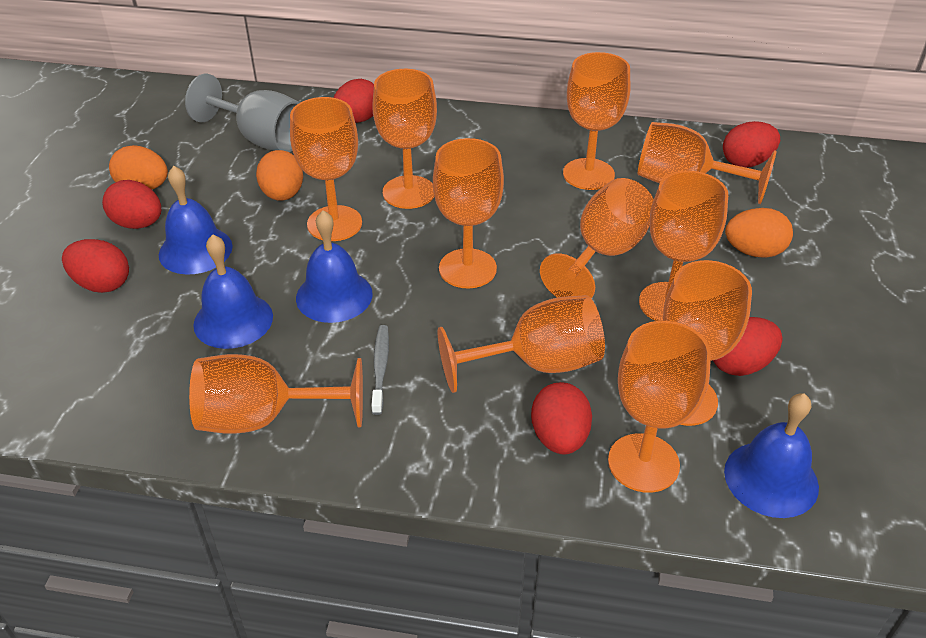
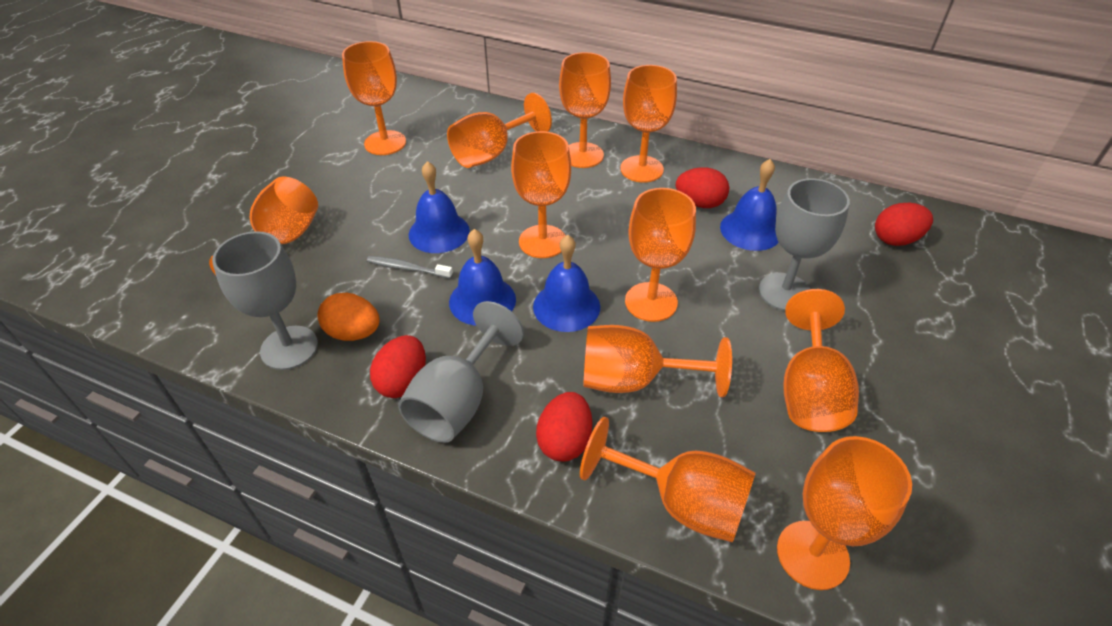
grey goblet: [185,74,300,152] = 1 -> [212,231,318,370] [398,301,524,443] [759,178,850,311] = 3
orange egg: [109,145,168,189] [256,150,303,201] [725,208,793,258] = 3 -> [318,293,380,341] = 1
red egg: [62,239,129,293] [102,180,161,229] [333,79,374,123] [531,382,592,455] [713,317,782,376] [723,121,780,168] = 6 -> [370,335,426,398] [536,392,592,462] [676,167,729,208] [875,203,933,246] = 4

